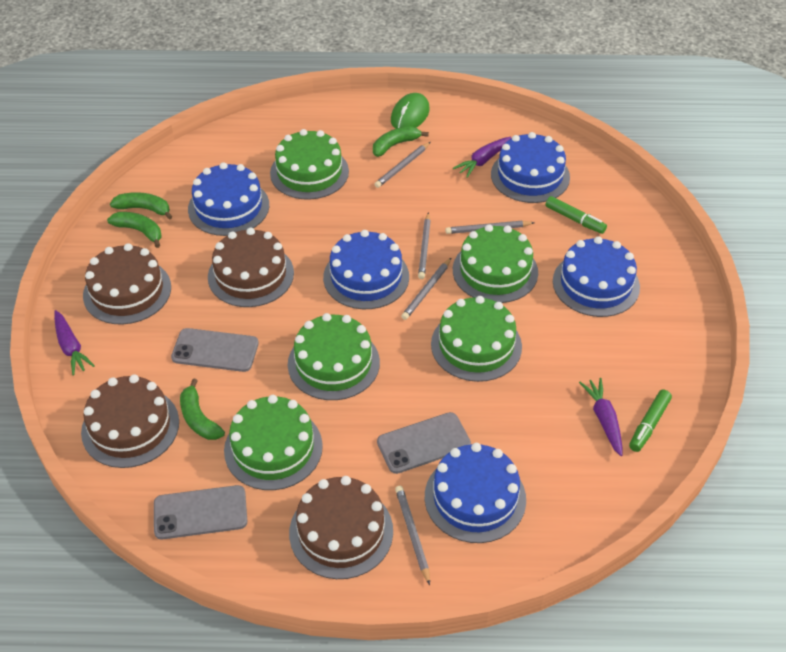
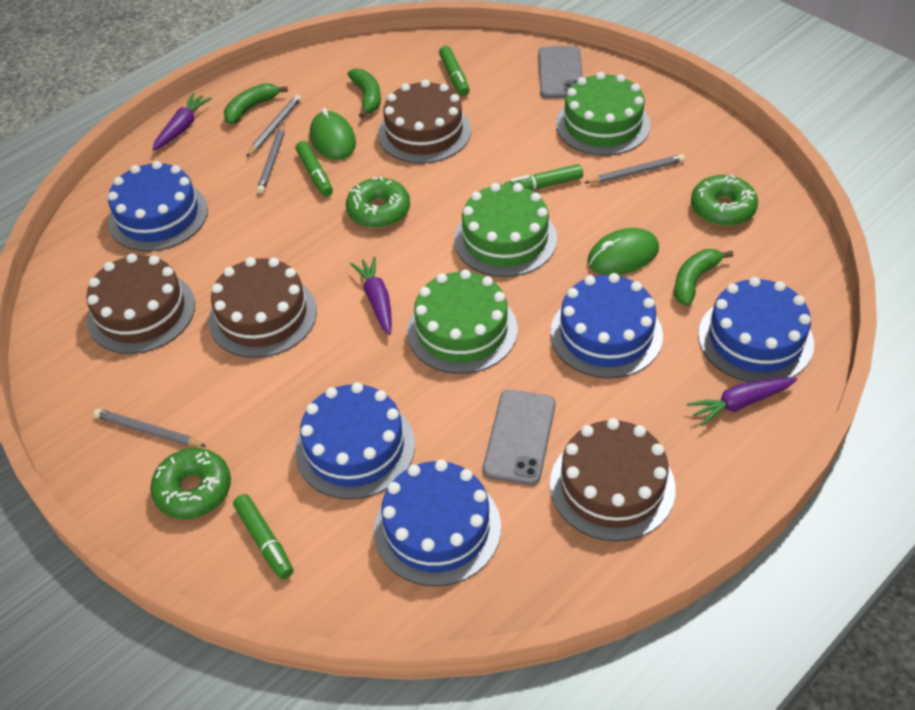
green banana: [107,212,162,248] [110,192,173,220] [180,378,225,440] [373,126,429,157] = 4 -> [224,83,288,124] [348,68,381,118] [674,249,733,306] = 3
green cake: [224,395,323,490] [270,129,349,200] [288,313,380,400] [431,296,522,382] [453,224,538,303] = 5 -> [407,269,517,374] [454,183,557,277] [556,72,651,156] = 3
green donut: none = 0 -> [150,448,231,519] [346,176,410,228] [691,175,758,226] = 3
green marker: [545,196,607,234] [629,390,672,452] = 2 -> [233,494,293,579] [296,141,333,197] [439,46,470,96] [504,164,583,191] = 4
green mouse: [391,93,430,129] = 1 -> [310,108,356,160] [587,228,659,275] = 2
grey pencil: [374,142,430,188] [395,486,430,585] [401,258,451,320] [418,212,431,279] [445,221,535,234] = 5 -> [94,409,207,447] [246,95,301,157] [257,123,285,194] [585,154,685,184] = 4
grey phone: [154,485,247,539] [171,328,259,372] [377,412,471,474] = 3 -> [483,390,556,485] [538,46,583,98] = 2

